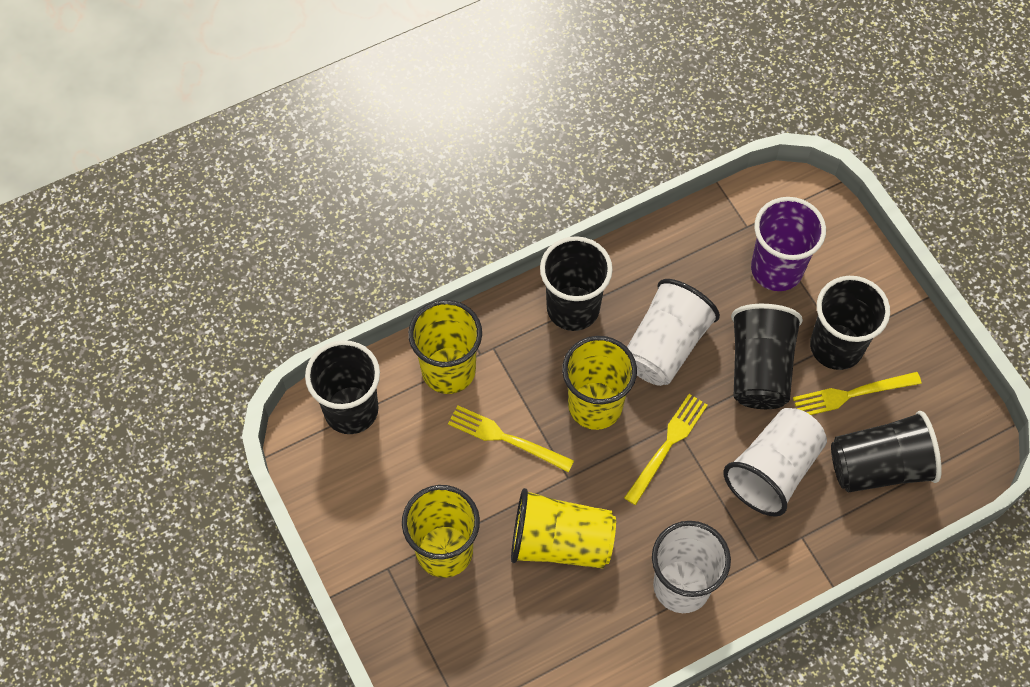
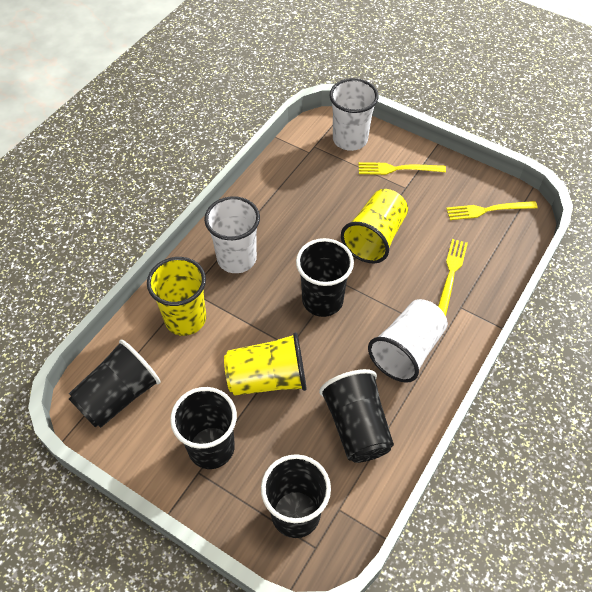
purple cup: [751,197,826,291] = 1 -> none = 0
yellow cup: [402,485,480,578] [408,300,482,394] [511,488,616,568] [562,336,637,430] = 4 -> [147,257,206,336] [224,333,307,396] [341,189,408,263] = 3

